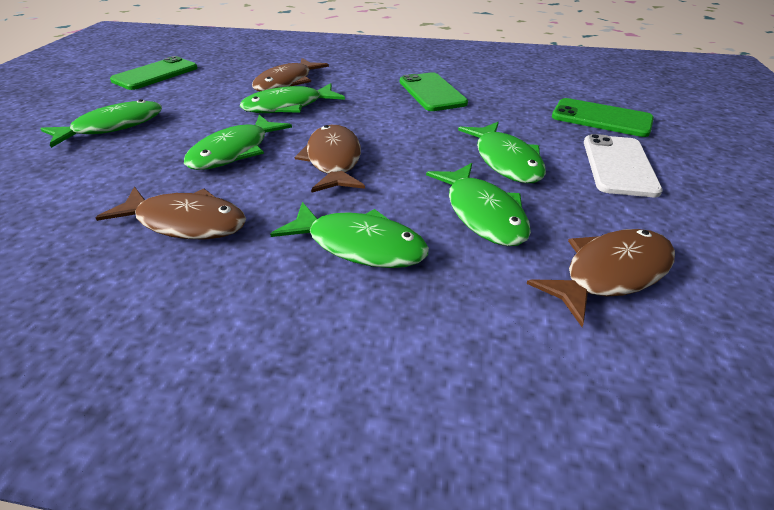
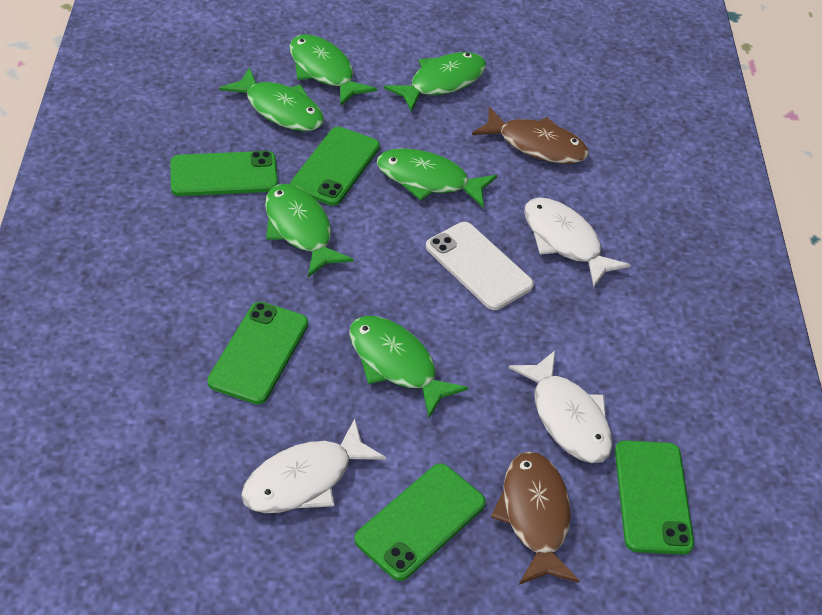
brown fish: [96,187,246,239] [252,58,329,91] [295,125,365,193] [527,229,675,327] = 4 -> [472,107,589,164] [491,451,580,585] = 2
green phone: [110,56,197,90] [400,72,468,111] [552,98,654,137] = 3 -> [171,151,278,196] [207,302,308,404] [290,127,380,206] [355,463,486,581] [615,440,694,554] = 5
white fish: none = 0 -> [241,419,386,513] [508,351,613,463] [524,197,630,287] = 3

